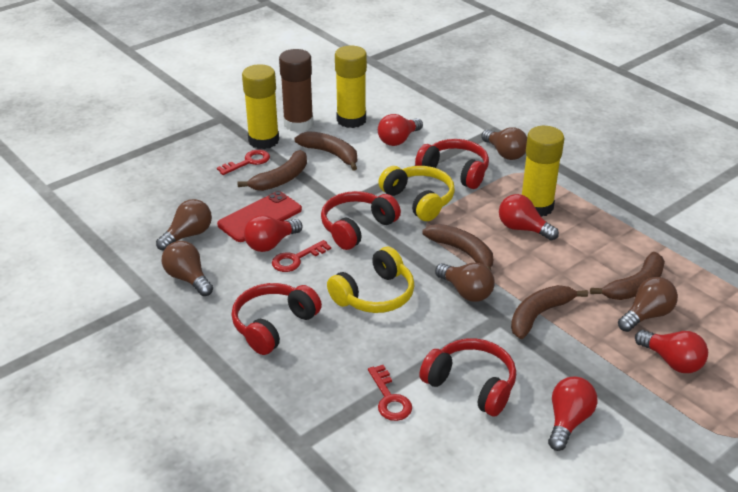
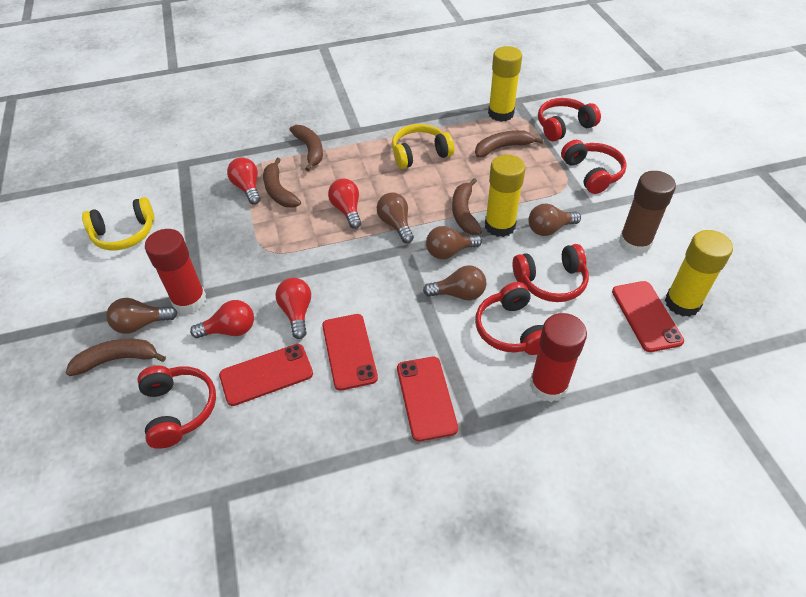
red glue stick: none = 0 -> [145,229,206,314] [530,313,587,402] = 2
red headphones: [231,283,322,355] [321,191,401,250] [415,139,489,189] [419,338,516,416] = 4 -> [137,366,216,449] [475,282,543,355] [512,244,589,302] [538,98,601,142] [561,140,627,194] = 5
red key: [217,150,270,175] [272,240,331,272] [368,365,412,421] = 3 -> none = 0
red light bulb: [244,215,303,252] [378,114,423,146] [499,194,559,241] [548,377,597,451] [635,330,708,373] = 5 -> [190,300,254,338] [227,157,261,205] [276,278,311,339] [328,179,361,229] = 4
red phone: [217,191,302,242] = 1 -> [219,344,313,406] [322,314,378,391] [397,357,458,441] [612,281,684,352] = 4

